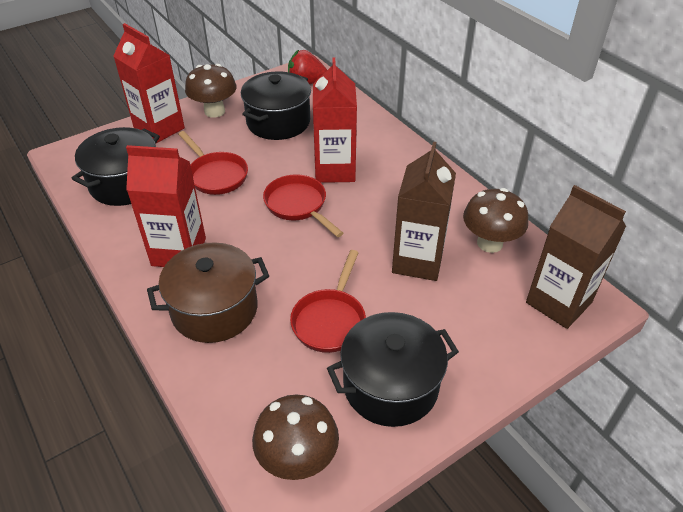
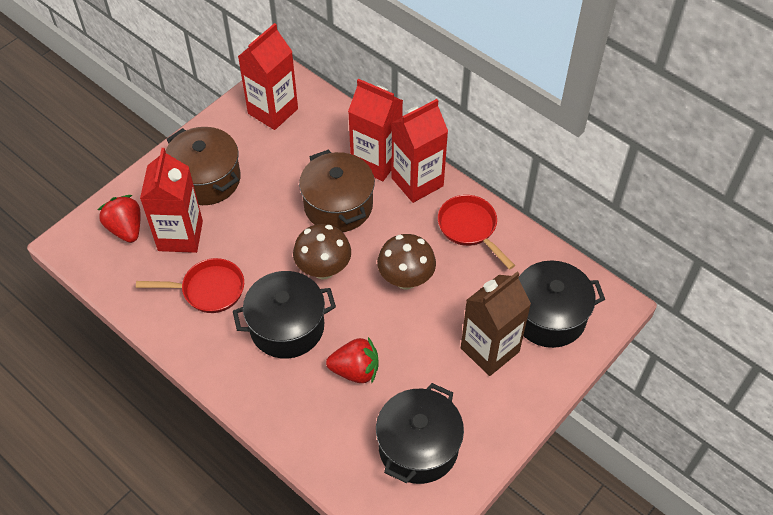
brown carton: [392,142,456,281] [526,185,627,329] = 2 -> [461,272,531,376] = 1
brown mushroom: [185,64,237,118] [252,395,339,480] [463,188,529,253] = 3 -> [293,224,351,280] [377,234,436,290] = 2
brown pot: [147,242,269,343] = 1 -> [166,127,241,205] [299,149,375,232] = 2
red carton: [113,23,185,143] [126,145,206,267] [313,57,357,183] = 3 -> [140,148,203,253] [238,23,298,130] [348,79,403,181] [392,99,448,203] = 4
red pan: [178,131,248,195] [263,174,343,237] [290,250,366,353] = 3 -> [136,258,244,313] [438,195,515,270] = 2
red strawberry: [288,50,327,84] = 1 -> [98,195,140,243] [326,337,379,383] = 2

